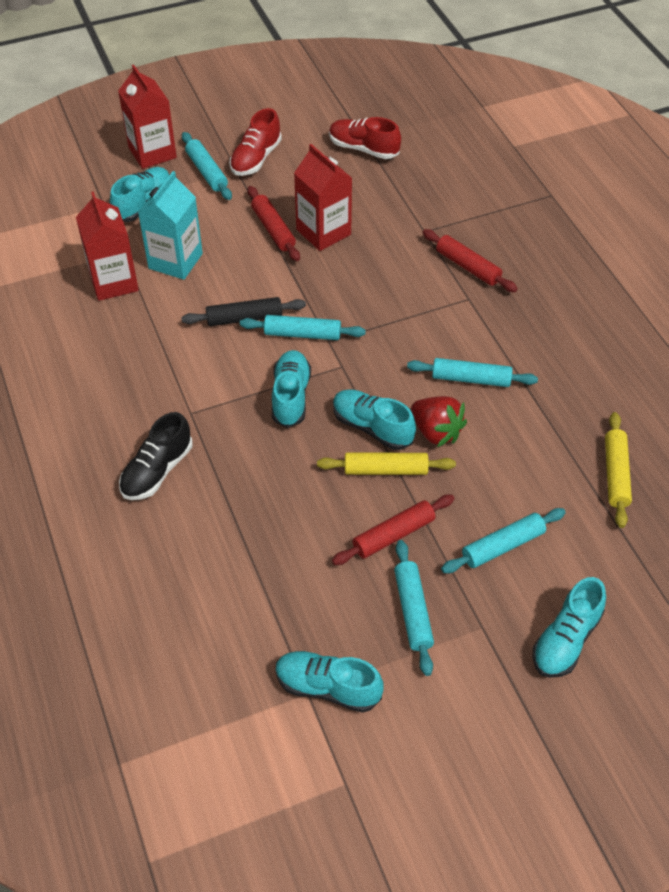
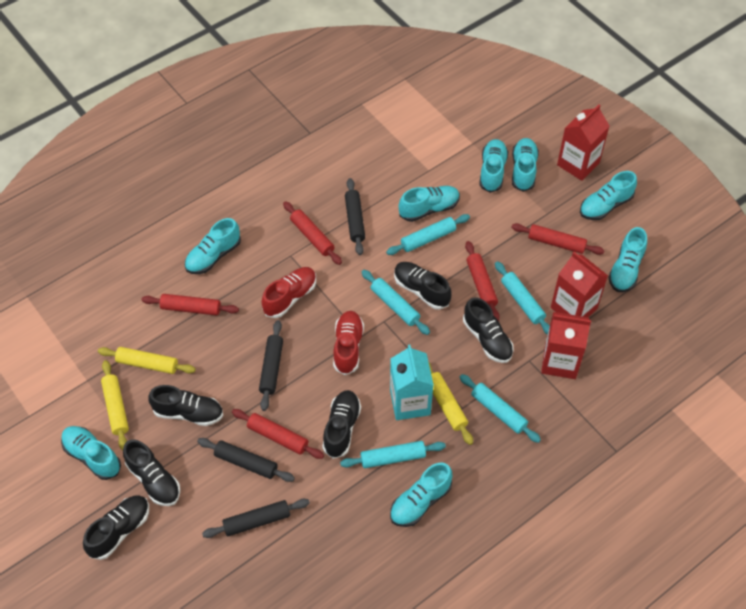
black rolling pin: [181,297,306,326] = 1 -> [197,438,295,482] [202,499,310,538] [259,320,283,411] [345,178,365,255] = 4
black shoe: [119,412,193,500] = 1 -> [83,495,149,560] [123,439,180,506] [148,385,223,426] [322,390,361,459] [394,262,451,310] [463,297,514,363] = 6
red rolling pin: [247,186,300,261] [332,495,454,565] [422,229,518,292] = 3 -> [142,294,239,316] [232,409,324,459] [283,201,342,265] [465,241,500,321] [511,223,605,255] = 5
red strawberry: [411,396,467,447] = 1 -> none = 0
turquoise shoe: [110,167,169,222] [272,350,311,428] [276,651,384,713] [333,389,416,450] [533,577,606,678] = 5 -> [61,426,121,480] [185,218,241,274] [390,462,452,527] [398,186,460,222] [479,139,508,193] [512,138,539,192] [580,171,637,220] [608,227,647,292] = 8
yellow rolling pin: [317,452,456,475] [605,412,632,528] = 2 -> [98,347,196,374] [101,360,129,450] [428,361,473,445] = 3

